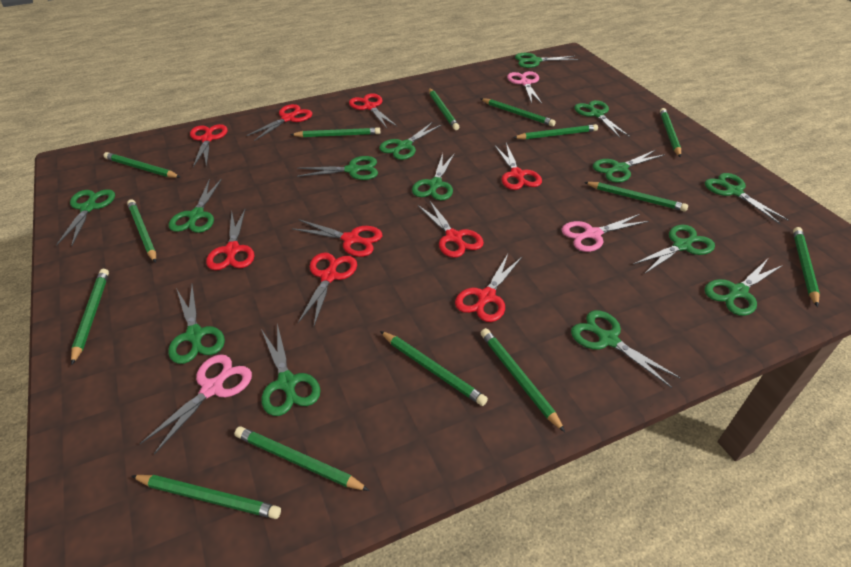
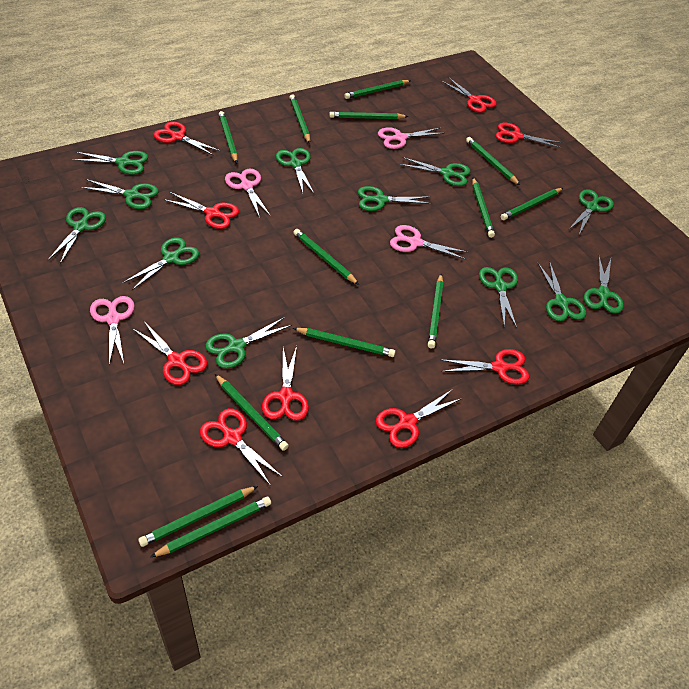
green pencil: [71,269,109,365] [103,152,180,178] [127,199,156,263] [132,475,281,519] [234,426,370,491] [290,127,380,138] [380,331,488,406] [429,88,459,130] [481,98,556,126] [481,328,565,432] [513,124,598,139] [584,182,688,212] [660,108,681,158] [793,227,820,307] = 14 -> [138,486,258,547] [151,496,271,557] [215,374,289,451] [219,111,238,163] [289,94,310,143] [293,229,359,285] [293,328,396,357] [329,112,408,119] [344,80,411,99] [428,274,443,348] [466,137,520,185] [472,178,495,238] [501,188,563,220] = 13
green scissors: [56,189,115,246] [168,285,225,364] [169,179,222,233] [261,323,320,416] [297,156,378,180] [379,122,441,160] [412,153,455,201] [515,53,578,68] [571,310,681,388] [574,100,630,138] [593,150,665,183] [633,224,715,274] [705,173,789,224] [705,259,783,316] = 14 -> [48,207,106,264] [71,151,148,175] [80,179,159,209] [123,237,199,290] [205,317,292,368] [276,148,314,193] [358,186,432,211] [399,157,471,186] [479,267,518,328] [538,261,586,321] [569,189,614,234] [584,257,624,314] = 12
pink scissors: [140,354,252,454] [507,71,542,104] [561,214,649,252] = 3 -> [90,296,135,365] [225,169,271,218] [378,127,445,149] [390,225,467,260] = 4

